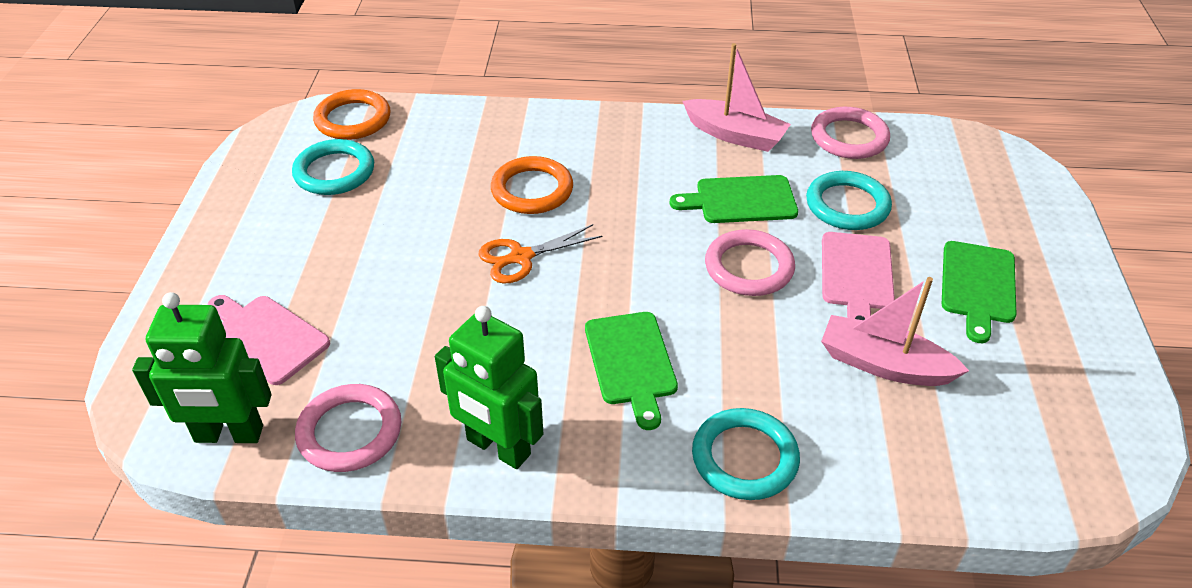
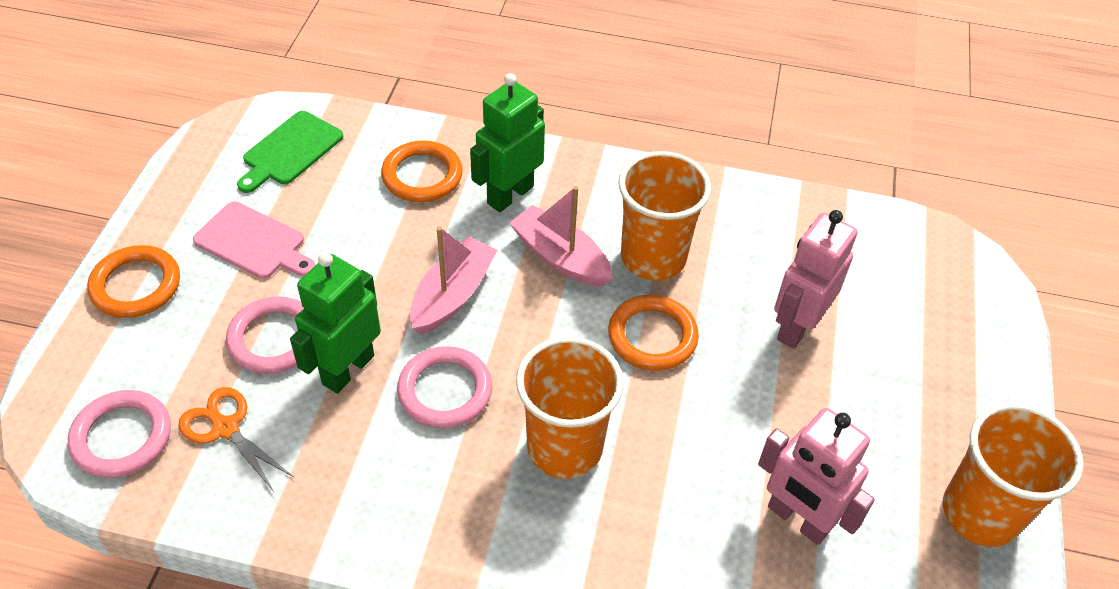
green cutting board: [585,312,678,430] [670,175,798,223] [942,241,1017,343] = 3 -> [237,111,343,193] = 1
orange cup: none = 0 -> [516,336,624,479] [618,151,711,281] [943,403,1084,547] = 3
orange ring: [313,89,390,140] [491,156,573,214] = 2 -> [87,245,180,318] [381,140,463,202] [608,295,699,371] = 3
pink cutting board: [207,295,330,385] [822,232,895,320] = 2 -> [193,201,315,279] = 1
pink robot: none = 0 -> [758,408,875,545] [774,210,857,349] = 2
turquoise ring: [292,139,374,195] [692,408,800,500] [806,171,892,230] = 3 -> none = 0

